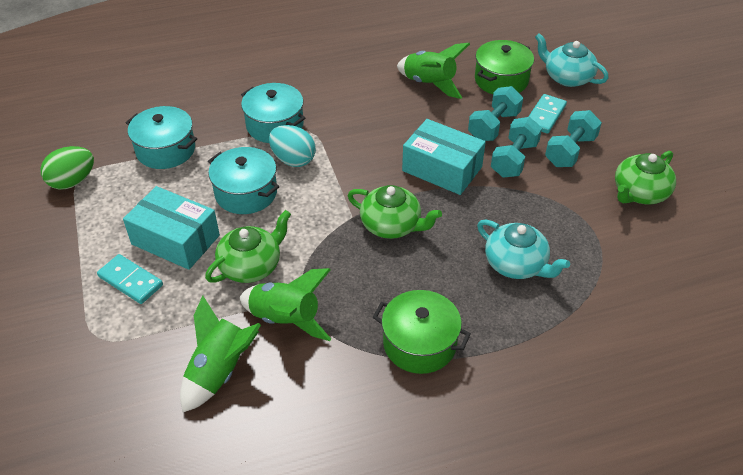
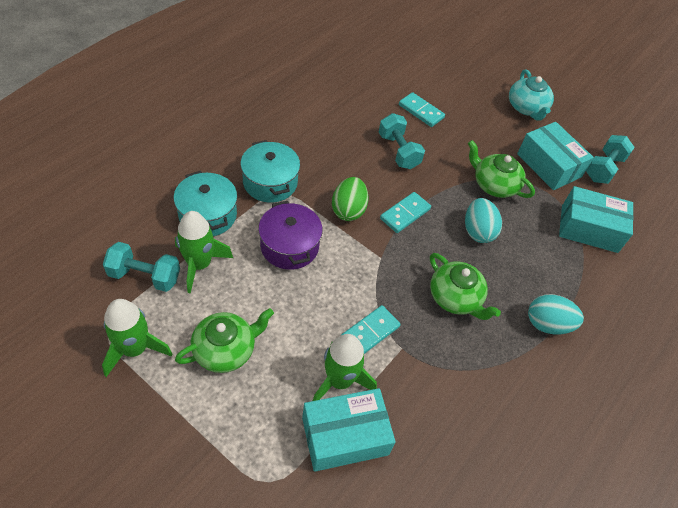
green pot: [373,290,471,374] [475,40,534,94] = 2 -> none = 0
purple pot: none = 0 -> [258,201,323,270] = 1
turquoise box: [123,186,220,270] [402,119,486,195] = 2 -> [302,388,396,472] [517,122,594,190] [559,186,633,253] = 3
turquoise domino: [97,254,163,304] [528,94,567,134] = 2 -> [341,305,401,354] [380,192,431,233] [399,92,445,127] = 3
turquoise egg: [269,125,316,167] = 1 -> [465,198,502,243] [528,294,584,334] = 2
turquoise pot: [126,106,197,169] [208,147,279,214] [241,83,306,143] = 3 -> [174,171,237,236] [240,140,300,202] = 2
turquoise teapot: [477,219,570,279] [535,33,609,87] = 2 -> [509,69,554,120] = 1

